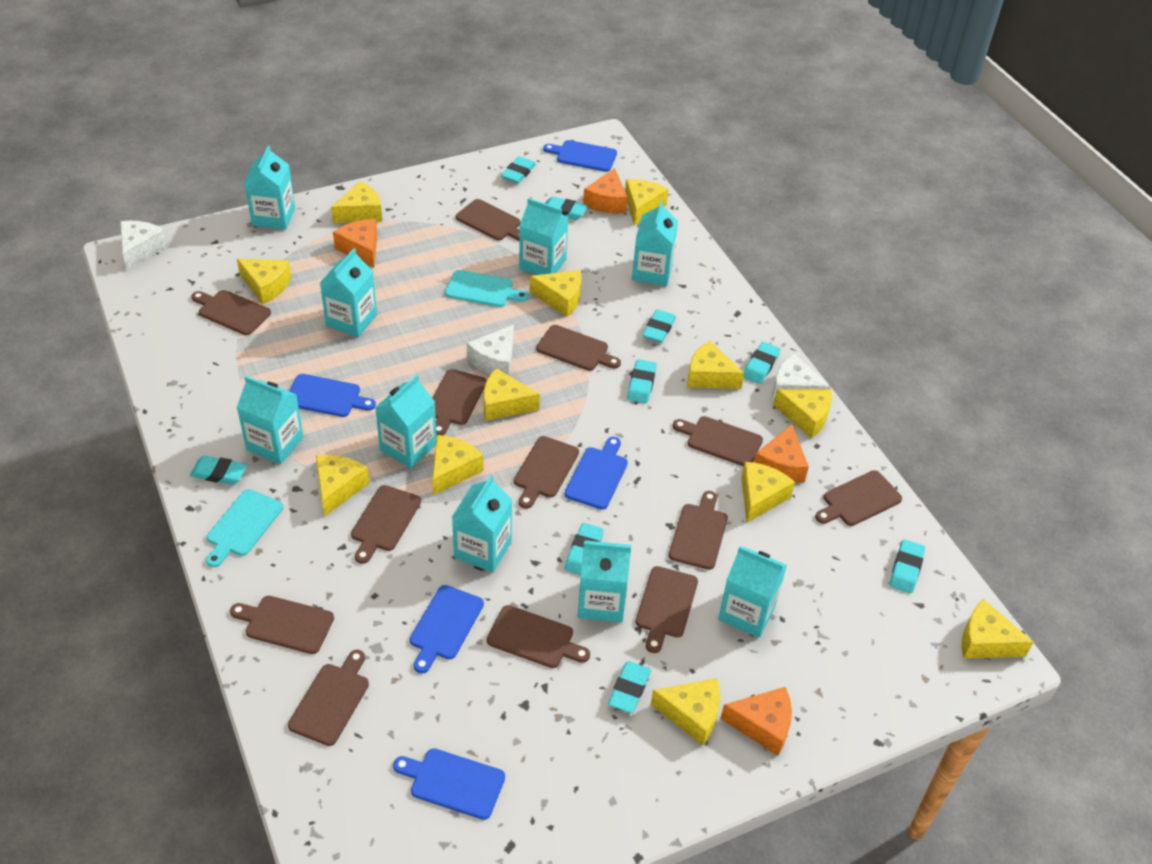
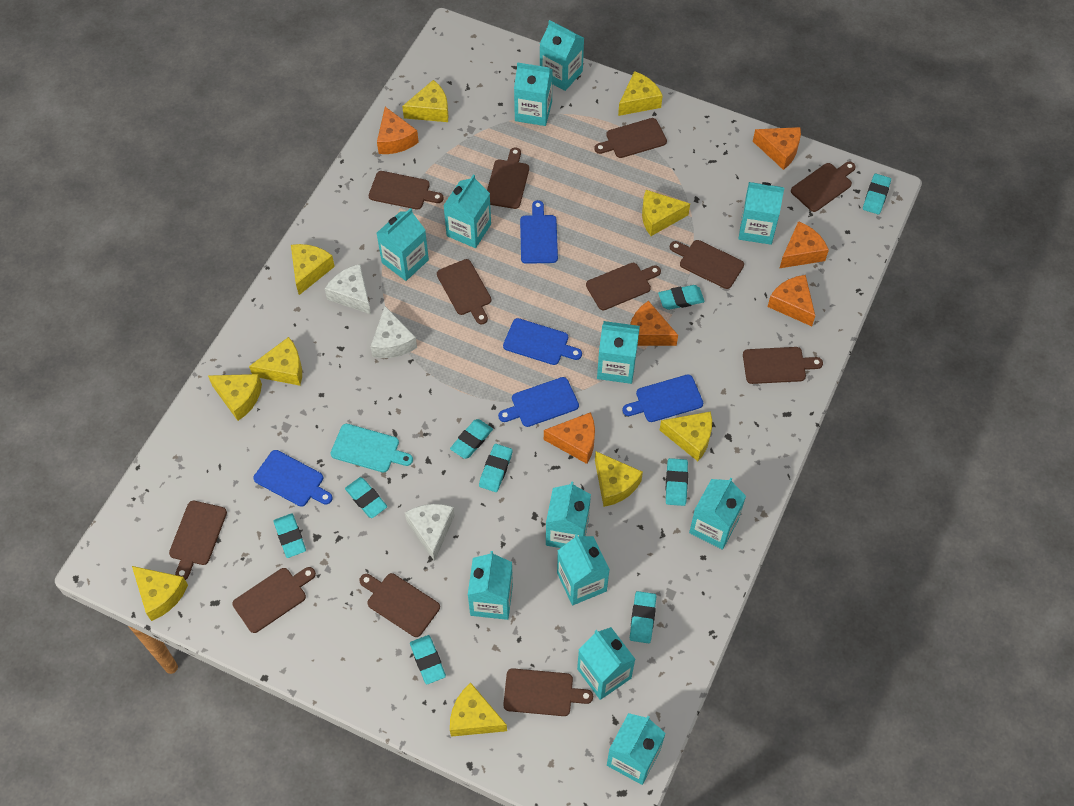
brown cutting board: [191,290,271,335] [230,596,334,654] [288,650,369,746] [351,485,421,564] [433,369,487,435] [456,199,521,241] [487,605,590,668] [514,436,579,509] [536,325,621,371] [636,566,698,653] [669,491,728,570] [673,416,763,466] [815,470,902,526] = 13 -> [169,501,227,580] [232,567,316,633] [360,573,440,637] [369,171,444,210] [437,259,491,324] [487,148,529,209] [503,668,593,716] [586,263,661,310] [594,118,667,158] [670,240,744,289] [743,347,823,384] [791,162,856,212] = 12
orange cheese: [333,219,377,268] [583,168,627,213] [720,687,792,756] [754,424,809,483] = 4 -> [377,107,419,154] [544,412,595,464] [630,301,678,346] [753,127,801,170] [768,275,815,326] [780,221,829,268] = 6
turquoise carton: [237,376,303,464] [244,146,295,230] [320,248,377,337] [375,375,437,468] [452,475,512,573] [519,198,568,275] [578,540,631,622] [632,201,678,286] [718,546,787,638] = 9 -> [377,208,429,281] [443,174,491,248] [468,551,513,620] [514,62,553,126] [540,20,584,91] [546,481,591,548] [557,534,610,605] [577,627,635,700] [597,321,640,384] [607,713,666,785] [689,477,746,550] [739,182,784,245] = 12
turquoise cutting board: [206,489,283,567] [445,270,529,307] = 2 -> [331,424,413,472] = 1
yellow cheese: [237,259,291,304] [316,455,369,517] [331,181,382,223] [432,435,484,495] [484,368,540,421] [530,270,582,317] [625,179,669,226] [651,678,720,746] [687,341,744,389] [741,462,795,523] [773,389,832,439] [962,599,1034,659] = 12 -> [132,566,188,621] [208,374,262,421] [249,337,302,386] [291,244,335,295] [402,80,448,122] [450,683,507,737] [595,451,643,507] [618,71,663,116] [642,190,690,236] [660,411,712,461] = 10

